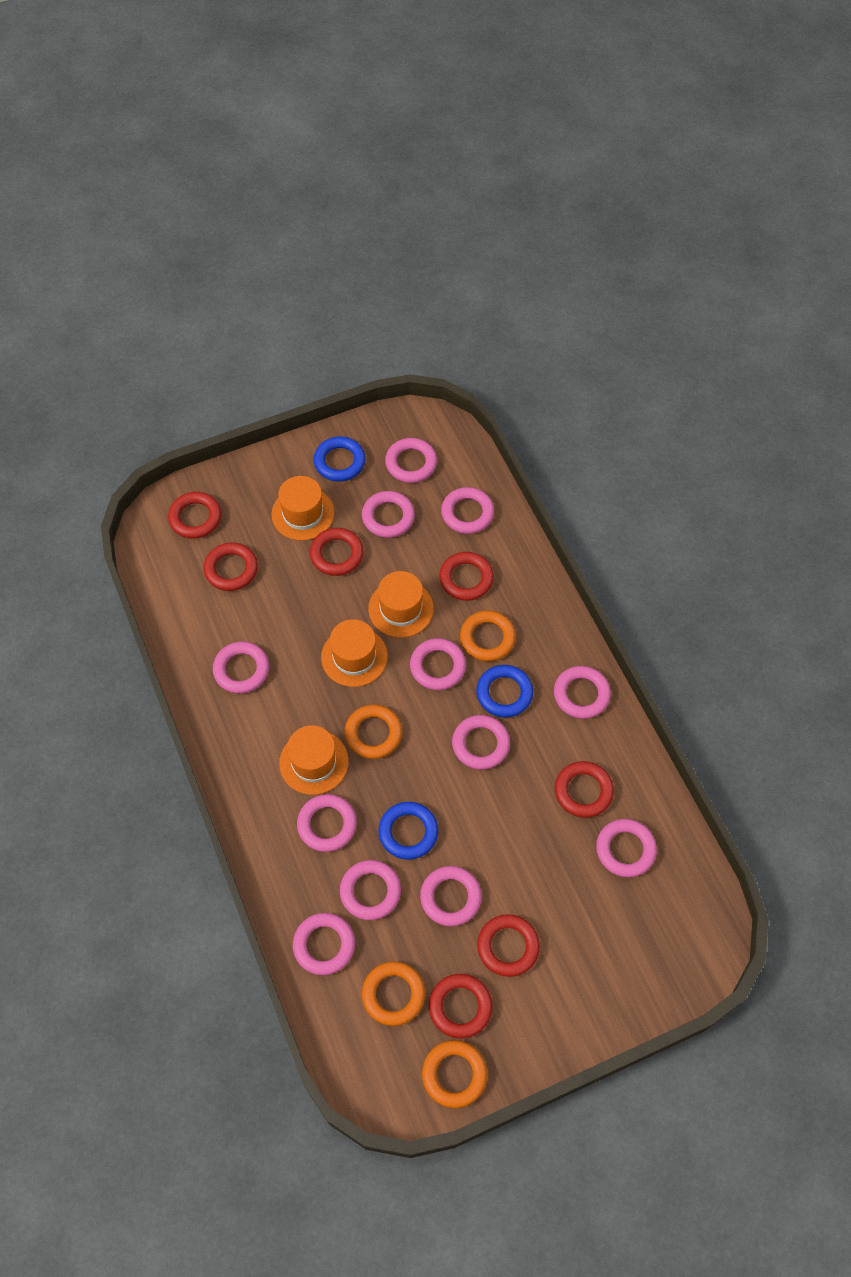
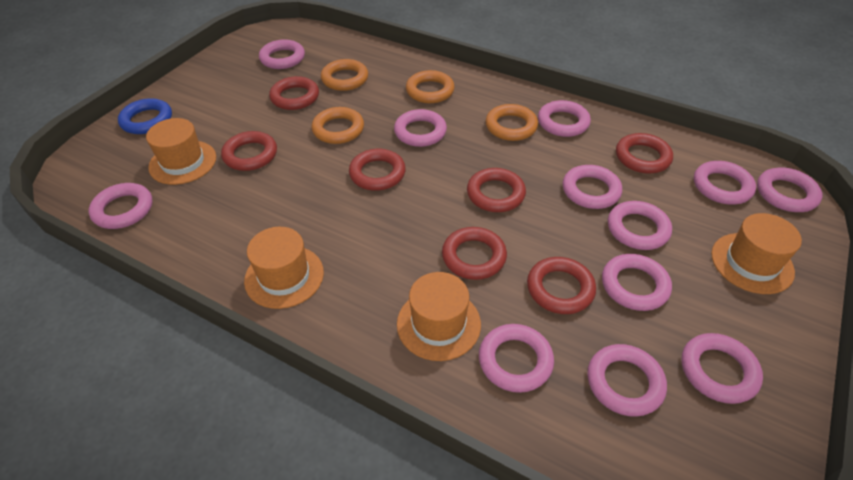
blue ring: [314,436,366,482] [378,802,438,860] [476,665,533,718] = 3 -> [118,98,172,134] = 1

